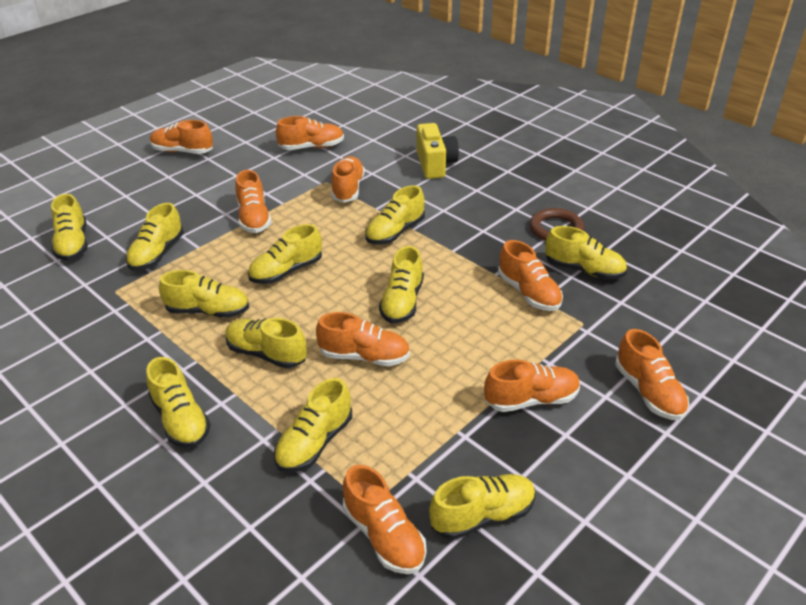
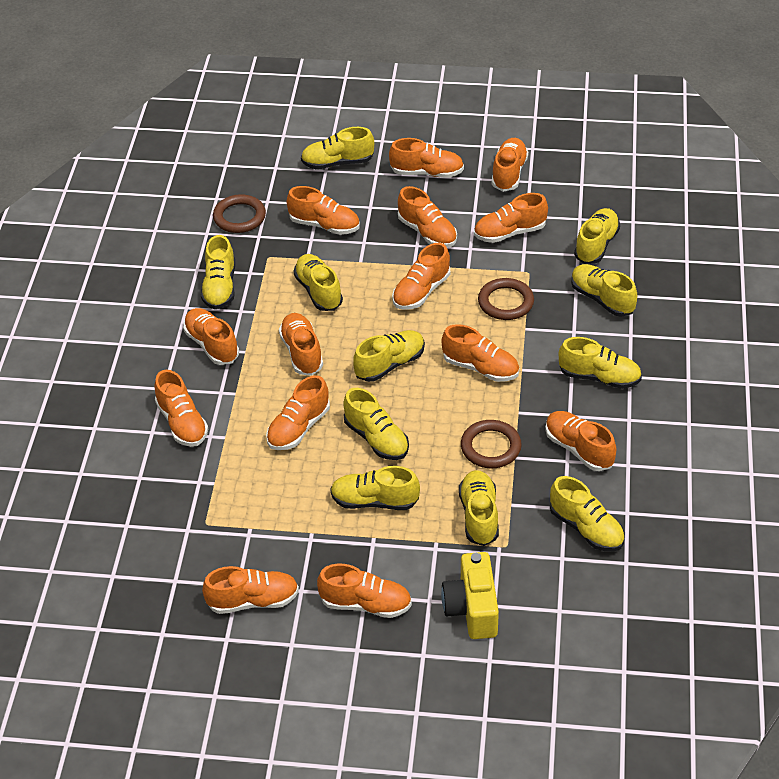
brown ring: [530,208,584,241] = 1 -> [213,194,266,233] [461,420,522,468] [478,278,534,320] = 3
orange shoe: [150,120,213,154] [235,170,272,233] [276,116,344,150] [316,312,410,366] [331,156,365,203] [343,465,426,574] [484,360,580,412] [498,240,563,311] [615,329,689,420] = 9 -> [155,370,208,447] [183,308,239,365] [202,566,299,614] [266,375,330,450] [279,313,323,376] [287,186,360,235] [317,564,412,618] [389,138,464,178] [392,243,450,310] [398,186,457,248] [441,324,519,382] [474,193,548,243] [492,138,528,192] [545,411,616,471] = 14

